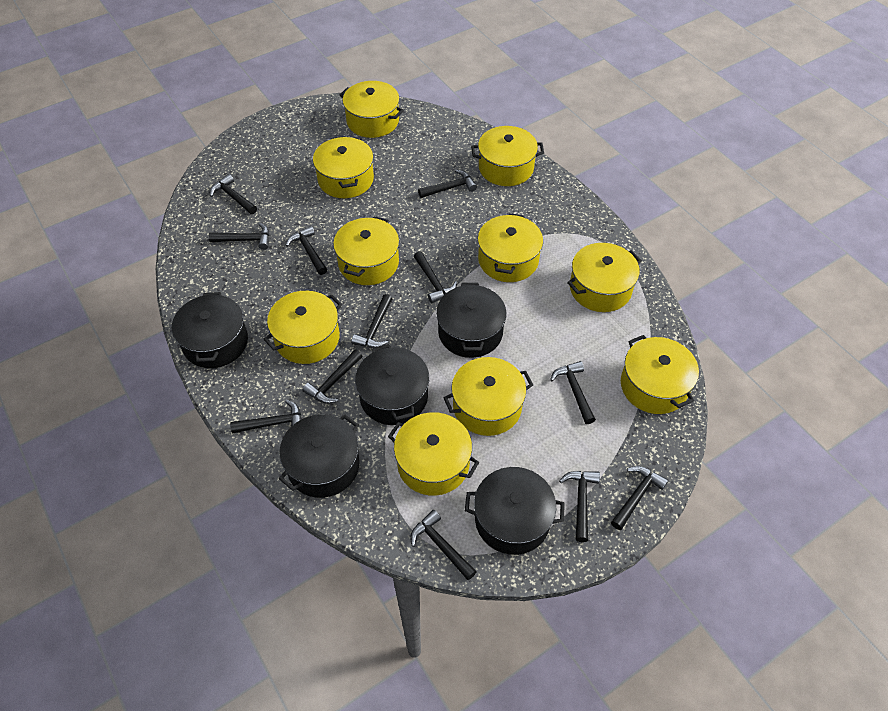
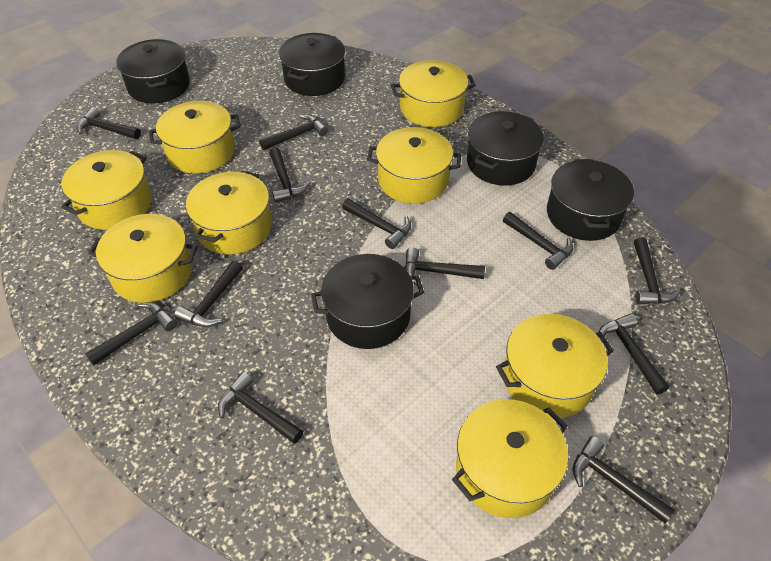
yellow pot: [263,291,342,364] [313,136,374,198] [333,216,399,285] [340,81,404,138] [388,412,479,496] [443,357,533,436] [471,126,544,186] [478,213,543,282] [567,243,642,312] [621,335,699,414] = 10 -> [61,150,152,230] [88,214,198,303] [149,101,241,173] [186,170,272,255] [367,127,461,204] [391,60,476,127] [452,399,568,518] [496,314,614,418] = 8

